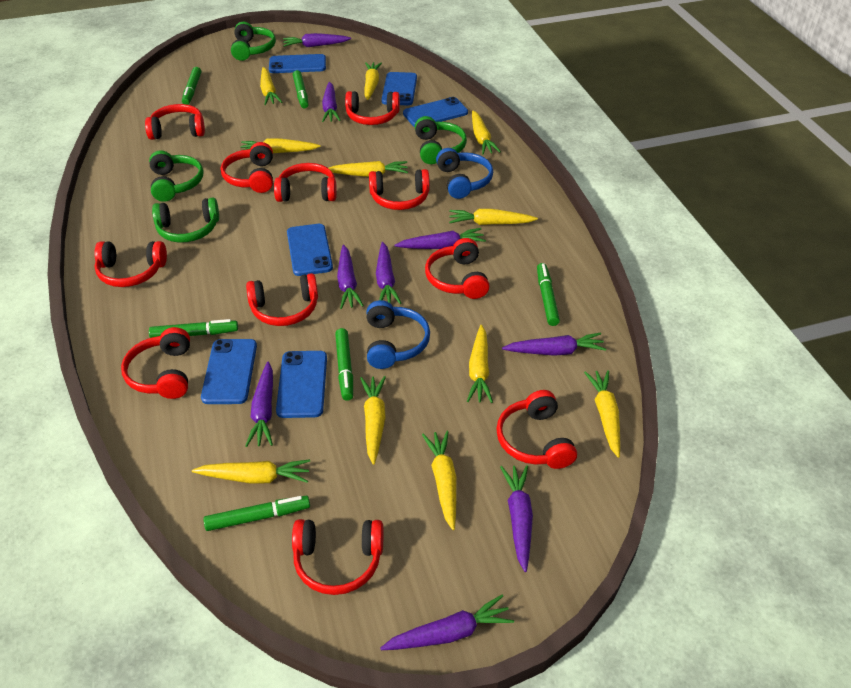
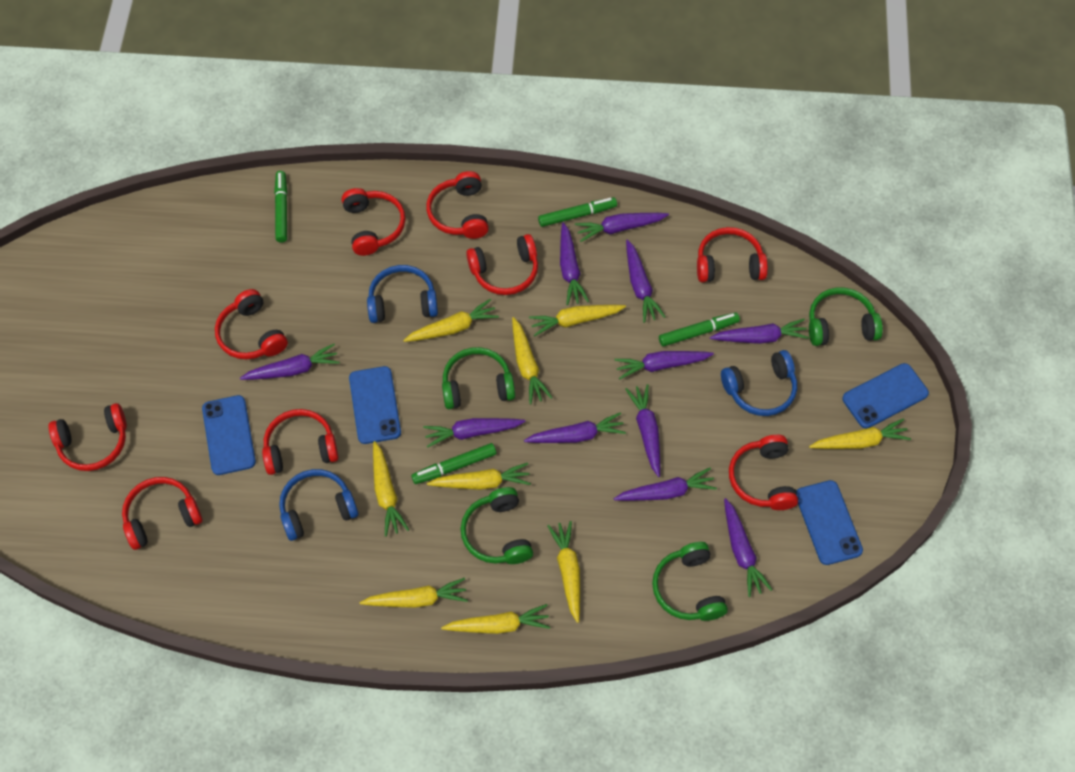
blue headphones: [366,300,430,369] [436,148,493,199] = 2 -> [279,469,358,541] [367,265,438,323] [721,350,797,416] = 3
blue phone: [201,339,257,404] [269,54,326,73] [276,351,327,418] [287,224,333,276] [381,72,417,105] [403,97,468,127] = 6 -> [202,395,256,475] [349,366,401,444] [796,480,863,565] [842,363,929,428] = 4
green marker: [149,319,238,338] [182,67,201,105] [203,496,310,531] [293,70,308,108] [335,328,353,401] [537,263,560,326] = 6 -> [274,171,288,243] [411,443,496,484] [538,197,617,227] [659,312,740,347] = 4
purple carrot: [245,362,273,447] [283,33,351,47] [322,82,341,122] [337,245,364,309] [376,242,401,304] [380,595,514,650] [395,228,486,249] [500,465,533,572] [502,333,606,356] = 9 -> [240,344,340,380] [423,418,526,448] [524,412,626,443] [560,222,589,305] [575,213,669,242] [613,468,717,501] [614,351,714,380] [625,384,660,477] [626,240,666,323] [710,319,809,344] [724,498,772,597] = 11
red headphones: [94,241,167,287] [121,327,190,399] [145,104,205,140] [221,142,273,193] [246,273,318,326] [274,163,337,202] [292,519,383,595] [345,91,400,125] [369,169,430,210] [425,238,490,299] [496,390,577,469] = 11 -> [48,403,127,471] [122,477,202,550] [215,289,288,360] [262,409,338,475] [342,188,406,256] [426,171,489,239] [466,234,538,295] [697,227,768,282] [729,435,798,510] = 9
yellow carrot: [192,459,310,484] [240,138,321,153] [260,67,282,105] [328,161,408,177] [360,376,386,465] [365,62,382,100] [422,431,457,530] [449,209,538,225] [467,325,493,403] [472,111,501,155] [584,370,620,458] = 11 -> [360,578,468,608] [373,441,409,537] [403,299,499,342] [427,463,531,490] [441,604,550,634] [512,317,553,404] [529,305,626,336] [547,521,580,623] [809,418,911,449] = 9

